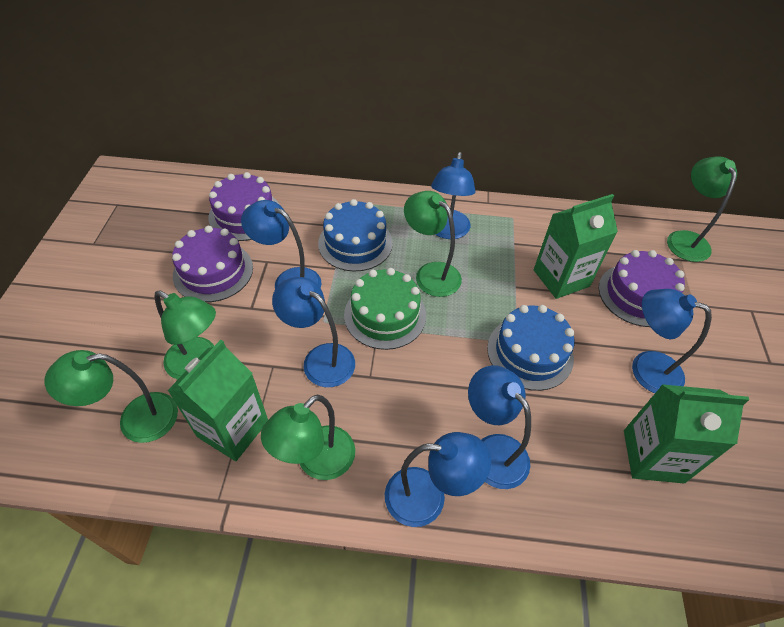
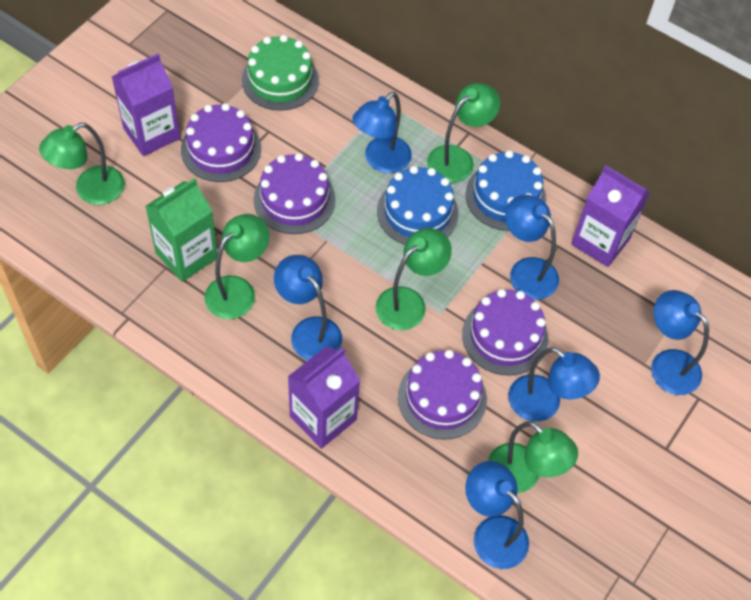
green carton: [167,340,268,461] [534,194,618,299] [624,384,749,483] = 3 -> [145,178,218,282] = 1
purple cake: [172,226,253,302] [208,172,280,241] [598,250,685,327] = 3 -> [181,103,261,182] [254,153,336,234] [398,350,487,440] [462,289,549,375] = 4
purple carton: none = 0 -> [112,54,180,156] [288,346,361,449] [571,165,650,267] = 3

